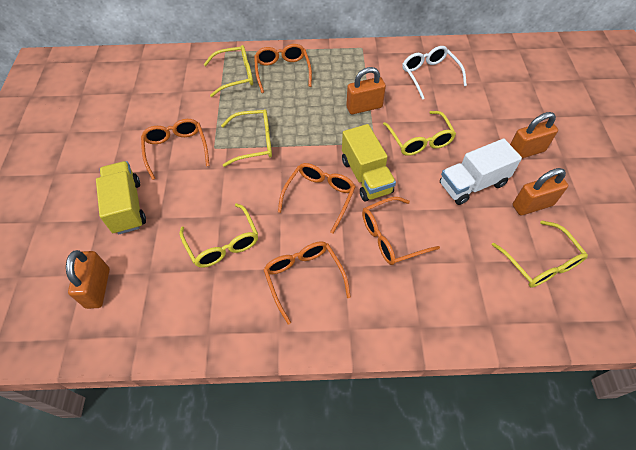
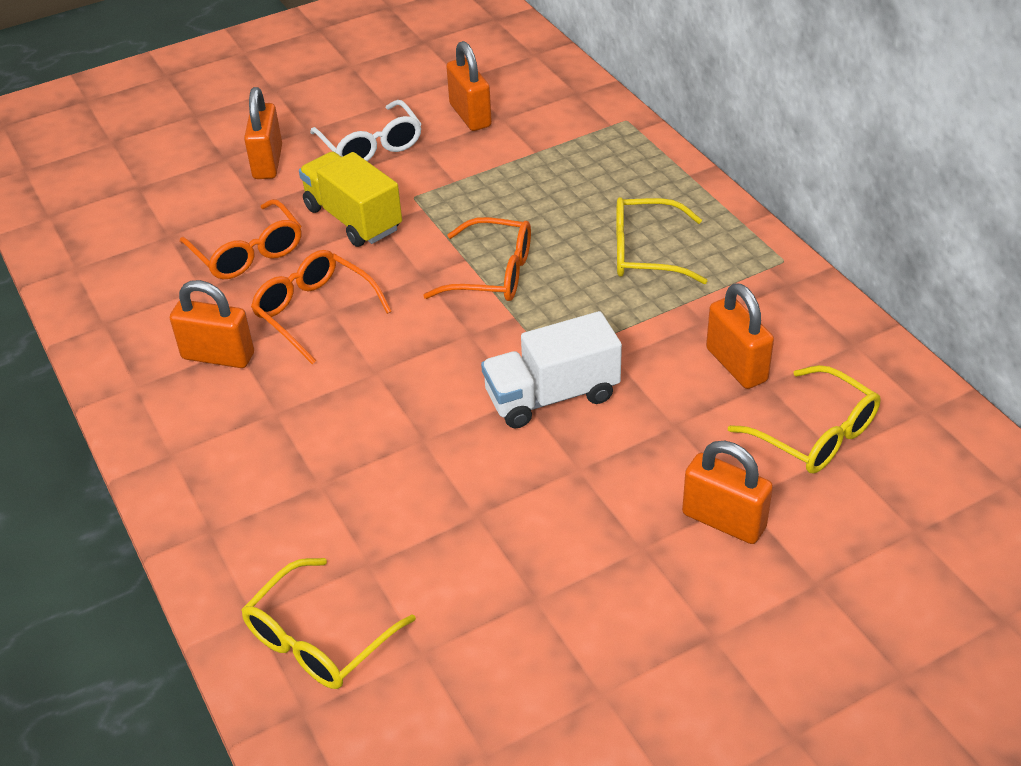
orange glasses: [141,119,209,180] [254,44,312,93] [264,241,351,325] [278,163,355,233] [362,197,440,265] = 5 -> [179,199,301,279] [251,250,392,364] [423,217,531,301] = 3
orange padlock: [66,250,110,309] [346,67,386,114] [510,112,558,159] [513,168,568,215] = 4 -> [170,280,254,368] [244,87,282,179] [446,41,492,131] [682,441,773,544] [706,283,774,389] = 5
yellow glasses: [180,203,258,268] [204,45,253,97] [221,109,272,167] [383,111,456,156] [492,221,588,287] = 5 -> [241,558,416,689] [616,197,707,284] [728,365,881,473] = 3
yellow truck: [96,161,146,234] [342,124,396,201] = 2 -> [299,151,402,247] = 1

